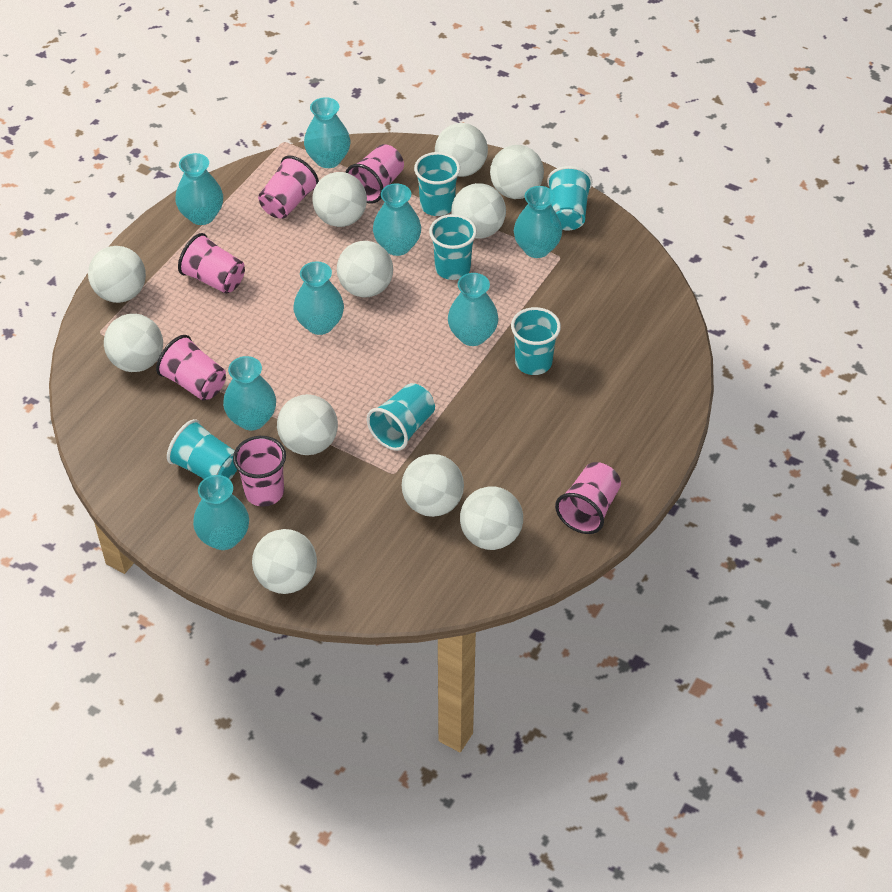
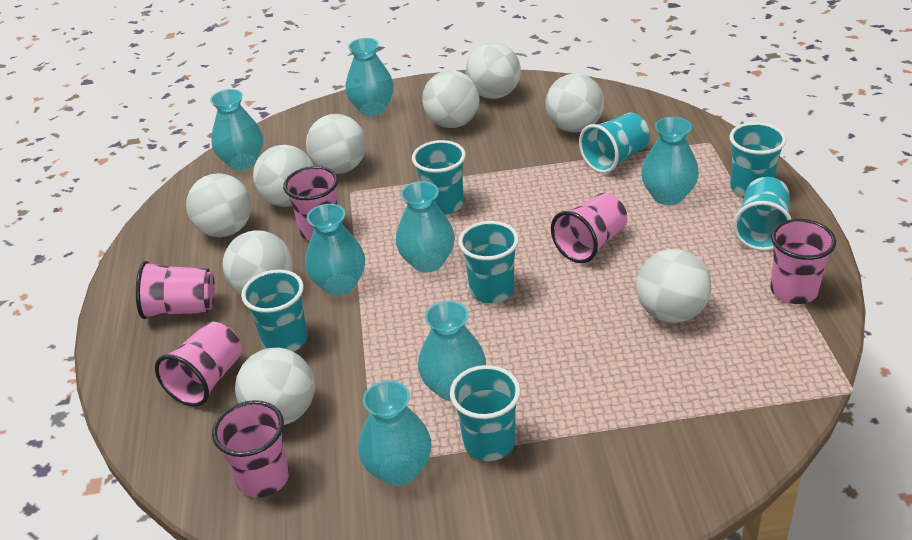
turquoise cup: [167,419,237,480] [367,383,435,451] [414,152,460,216] [429,214,477,280] [511,307,561,375] [547,166,593,231] = 6 -> [241,269,308,352] [412,140,466,215] [450,365,521,461] [458,221,519,303] [579,113,650,173] [729,122,787,197] [733,177,791,251] = 7
turquoise vase: [175,153,223,225] [193,475,249,550] [223,356,276,431] [293,261,344,335] [304,97,350,168] [373,183,421,256] [448,273,498,346] [514,186,562,258] = 8 -> [210,89,263,170] [305,204,365,296] [345,38,394,116] [358,380,431,486] [396,181,455,273] [418,301,486,401] [641,117,699,205] = 7
white ball: [88,246,146,303] [104,314,163,372] [252,529,317,594] [277,394,338,455] [312,172,367,227] [337,241,393,298] [402,454,464,517] [435,123,488,177] [451,183,506,239] [460,487,523,550] [490,145,544,199] = 11 -> [186,173,252,237] [222,230,292,295] [235,348,315,425] [253,145,314,207] [306,114,366,174] [422,70,479,128] [466,43,521,99] [546,74,604,133] [636,249,711,323] = 9

